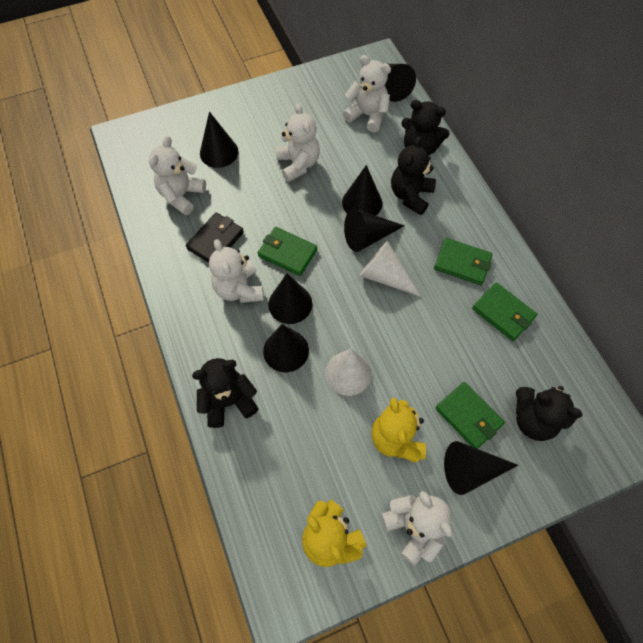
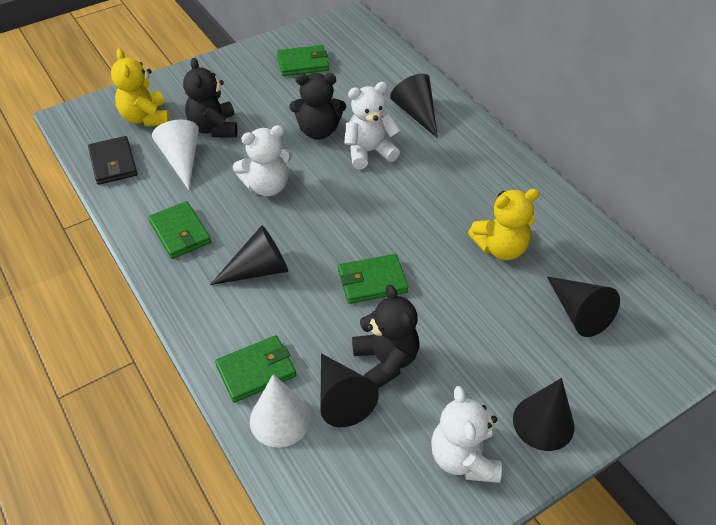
black cone: [200,112,238,168] [263,324,309,372] [268,273,312,324] [342,165,382,216] [344,209,405,252] [385,64,416,102] [444,441,518,495] = 7 -> [210,225,288,285] [320,353,379,427] [390,73,438,138] [513,378,574,451] [547,276,620,337] = 5
black teddy bear: [192,358,259,428] [391,136,436,215] [401,100,450,156] [516,386,583,441] = 4 -> [183,58,238,137] [290,73,346,140] [352,284,419,389] = 3
white teddy bear: [149,136,206,215] [209,239,264,303] [276,104,320,182] [343,55,391,133] [381,491,453,566] = 5 -> [233,125,292,197] [344,82,400,169] [431,386,502,483] = 3

